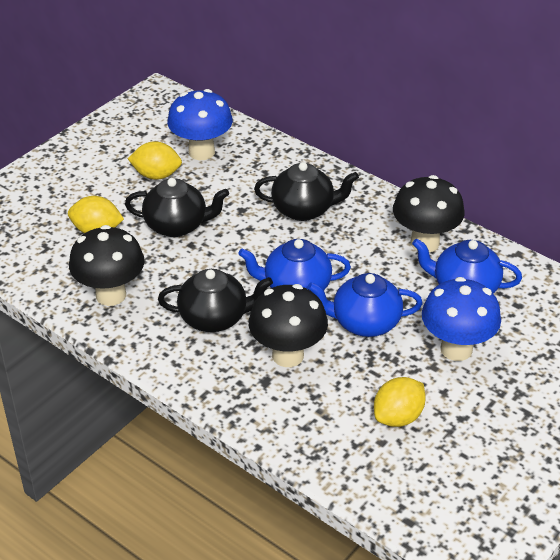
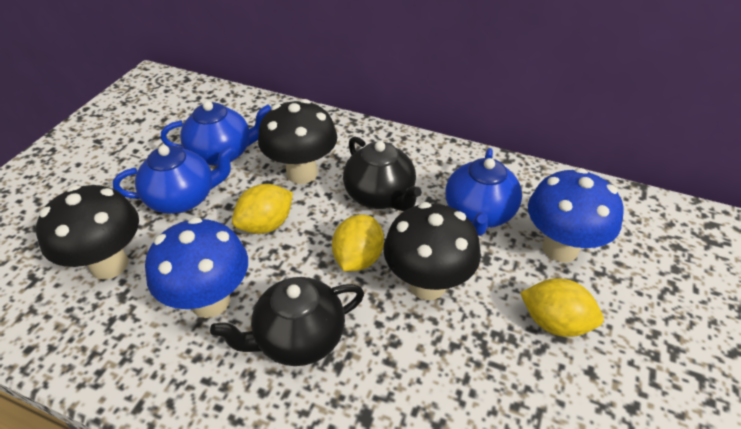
black teapot: [125,178,229,237] [158,269,273,332] [254,162,359,221] = 3 -> [210,277,364,366] [343,136,422,211] = 2

